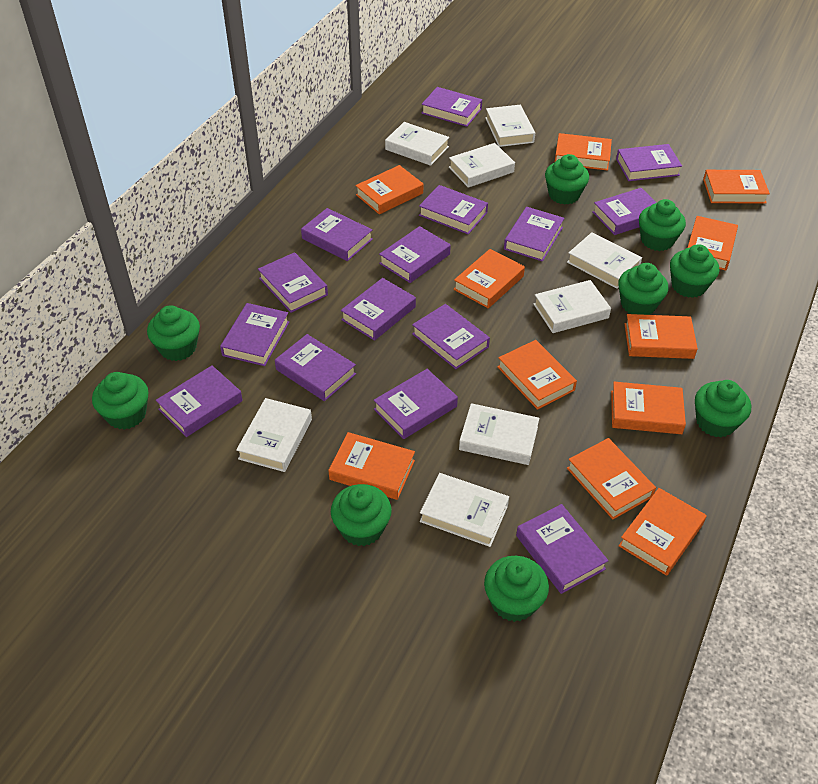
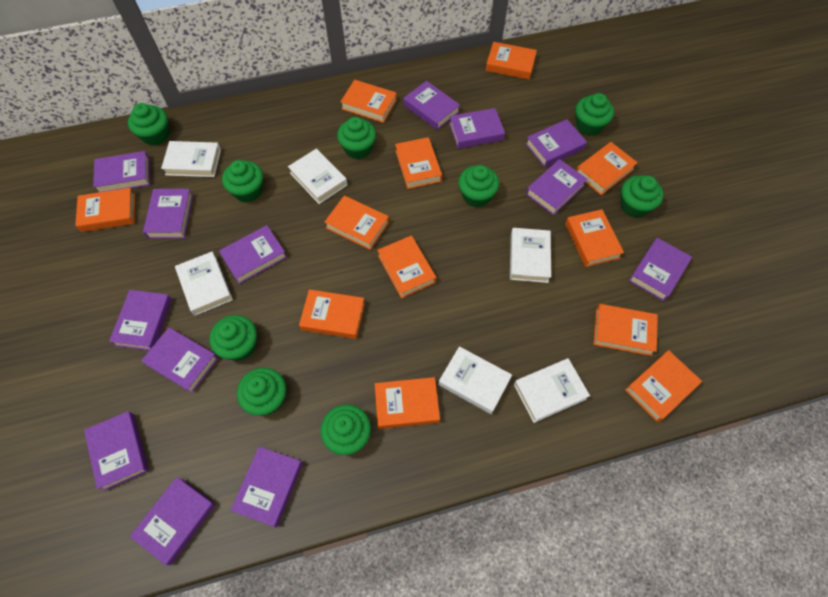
orange book: [328,432,415,500] [355,165,423,214] [453,249,525,308] [497,340,577,410] [554,133,612,171] [567,438,656,519] [611,382,686,434] [619,488,707,576] [625,314,698,359] [687,216,738,271] [703,170,770,204] = 11 -> [75,188,135,232] [299,289,365,339] [324,196,389,250] [340,80,397,123] [375,377,440,429] [377,235,436,298] [395,137,442,189] [486,42,537,80] [565,209,624,267] [576,142,638,195] [593,304,658,356] [625,350,702,422] = 12
purple book: [156,365,243,437] [220,303,289,366] [258,252,328,313] [275,334,356,401] [301,208,373,261] [341,278,416,341] [374,369,458,439] [379,226,451,283] [412,304,490,369] [419,185,488,234] [421,87,482,127] [504,207,564,262] [516,504,609,594] [593,188,657,235] [616,144,682,181] = 15 -> [84,411,149,491] [93,151,150,193] [109,290,172,350] [130,477,216,565] [141,327,218,393] [143,189,193,239] [219,225,287,284] [231,446,303,528] [404,81,460,130] [449,108,505,149] [526,119,587,168] [526,159,588,215] [629,238,692,301] = 13
white book: [236,398,312,472] [385,122,449,166] [420,473,509,547] [449,143,515,188] [459,403,539,465] [485,105,535,147] [534,280,611,333] [567,232,642,289] = 8 -> [161,141,221,177] [175,251,233,316] [288,149,348,204] [438,346,512,414] [510,228,551,283] [514,358,590,423] = 6

